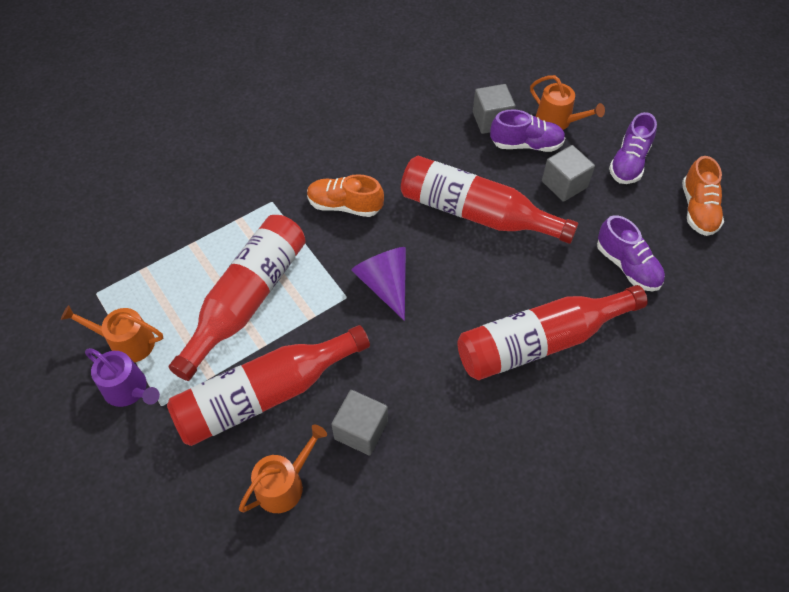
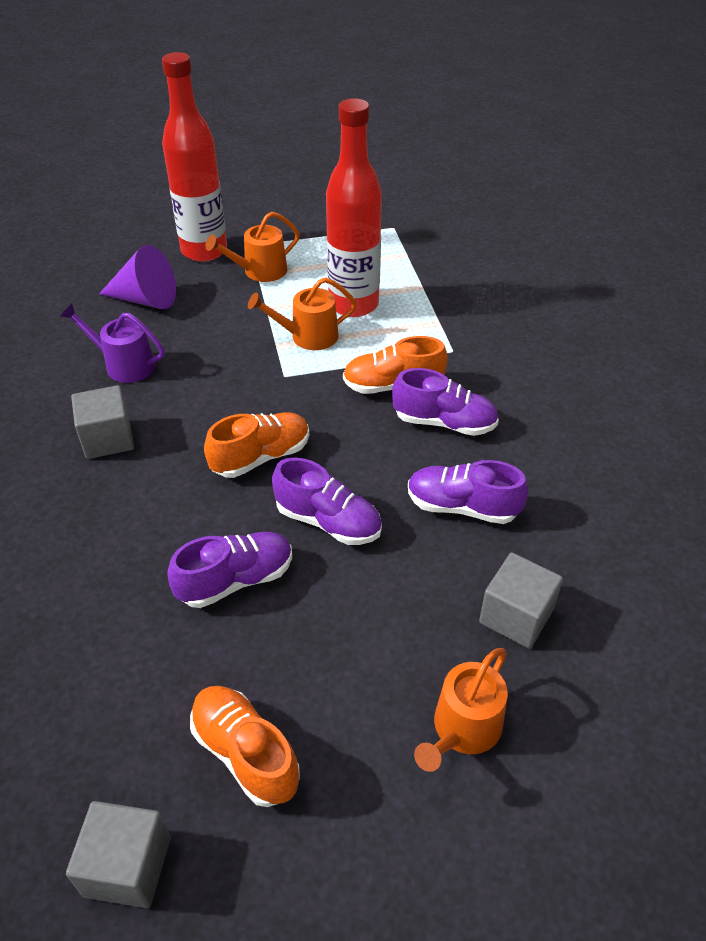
orange shoe: [307,174,384,217] [682,156,724,236] = 2 -> [190,686,300,807] [204,412,309,478] [343,336,448,394] = 3
purple shoe: [490,109,565,152] [597,215,665,291] [609,112,657,184] = 3 -> [167,532,292,608] [272,458,382,545] [392,368,499,436] [408,460,528,524] = 4
red bottle: [167,325,370,446] [169,215,306,381] [401,156,578,244] [457,285,648,380] = 4 -> [162,52,227,262] [326,98,382,317] = 2

